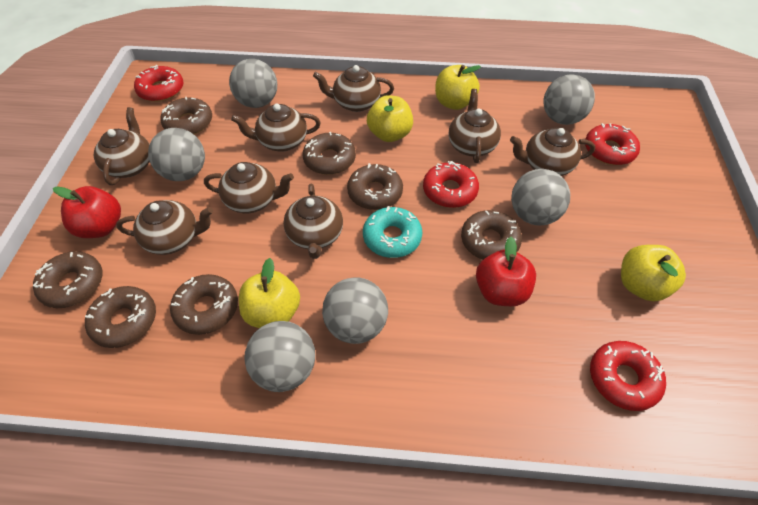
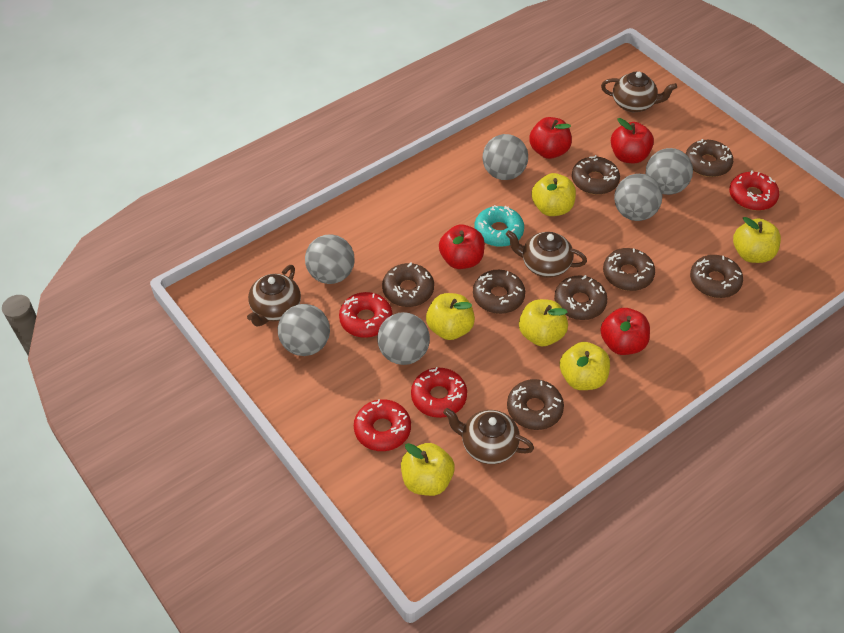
brown donut: [33,251,102,308] [85,286,156,348] [160,97,212,135] [170,274,238,335] [303,132,356,175] [347,163,403,210] [461,210,522,260] = 7 -> [382,262,434,307] [473,270,525,314] [507,379,564,430] [554,275,607,320] [572,155,620,195] [603,248,655,291] [686,139,733,177] [690,255,743,298] = 8
brown teapot: [94,107,150,185] [116,200,213,255] [204,162,294,213] [231,104,321,152] [283,184,343,259] [313,65,394,112] [449,89,501,163] [510,128,595,176] = 8 -> [247,265,301,327] [443,408,534,464] [506,230,587,278] [601,72,677,112] = 4
red apple: [53,186,121,238] [476,237,536,306] = 2 -> [439,224,485,269] [529,117,572,159] [600,308,650,355] [611,118,654,163] = 4
yellow apple: [239,258,300,328] [367,95,413,142] [435,65,481,110] [621,245,686,301] = 4 -> [401,443,455,496] [426,293,475,340] [519,299,568,346] [531,173,576,216] [560,342,610,390] [733,217,781,263] = 6

